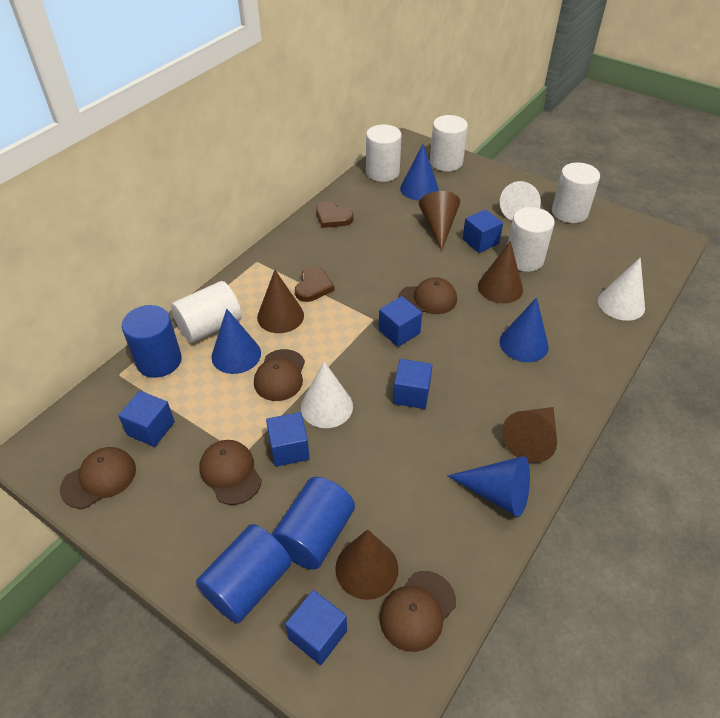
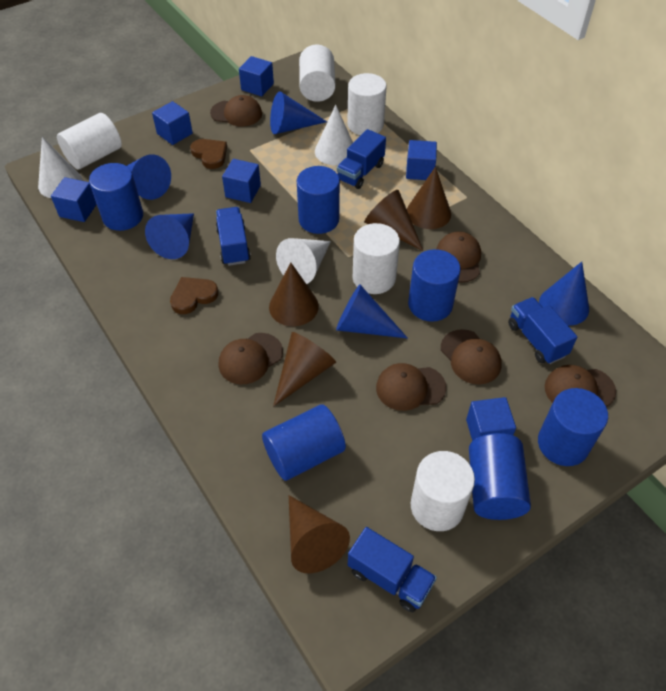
blue cone: [212,309,261,374] [400,144,439,201] [447,456,530,517] [499,297,549,362] = 4 -> [127,154,171,200] [145,213,194,259] [270,92,327,134] [336,285,408,339] [539,262,589,326] = 5
blue cylinder: [122,305,182,378] [196,524,292,623] [272,477,355,570] = 3 -> [89,163,143,231] [262,404,346,481] [297,166,340,234] [408,249,461,322] [469,433,531,520] [538,388,608,466] = 6
blue truck: none = 0 -> [216,207,251,266] [337,129,386,189] [348,527,437,612] [508,297,577,364] = 4
brown cap: [60,447,136,509] [199,440,262,505] [254,349,305,401] [380,571,456,652] [398,277,457,314] = 5 -> [210,95,262,127] [219,333,283,384] [376,363,446,411] [436,231,481,283] [441,329,502,384] [545,365,616,406] = 6

